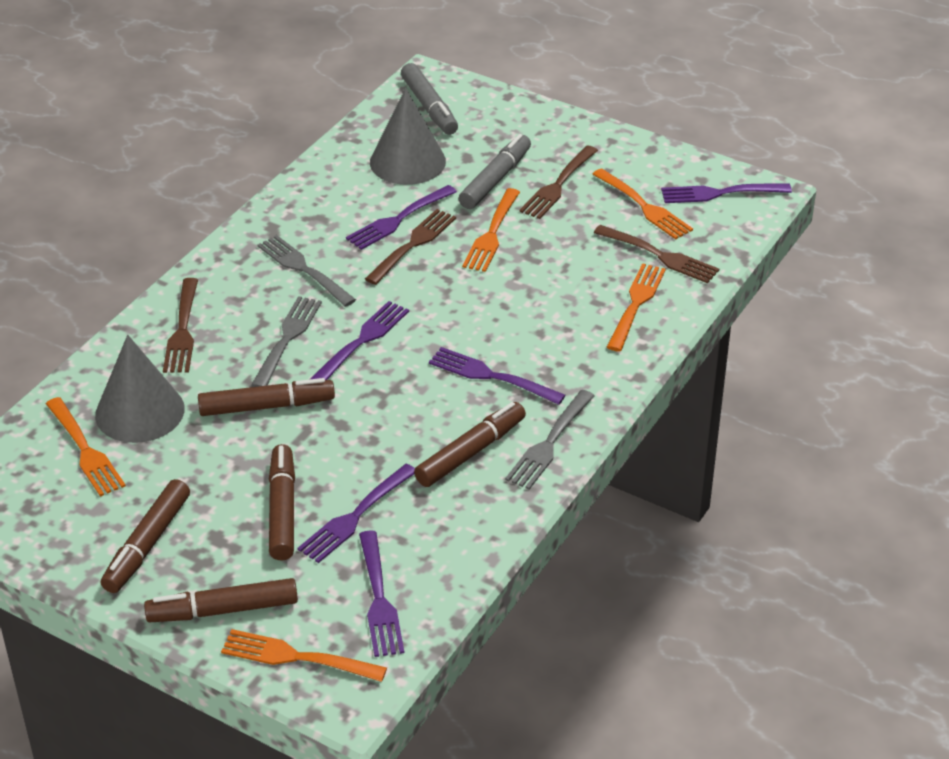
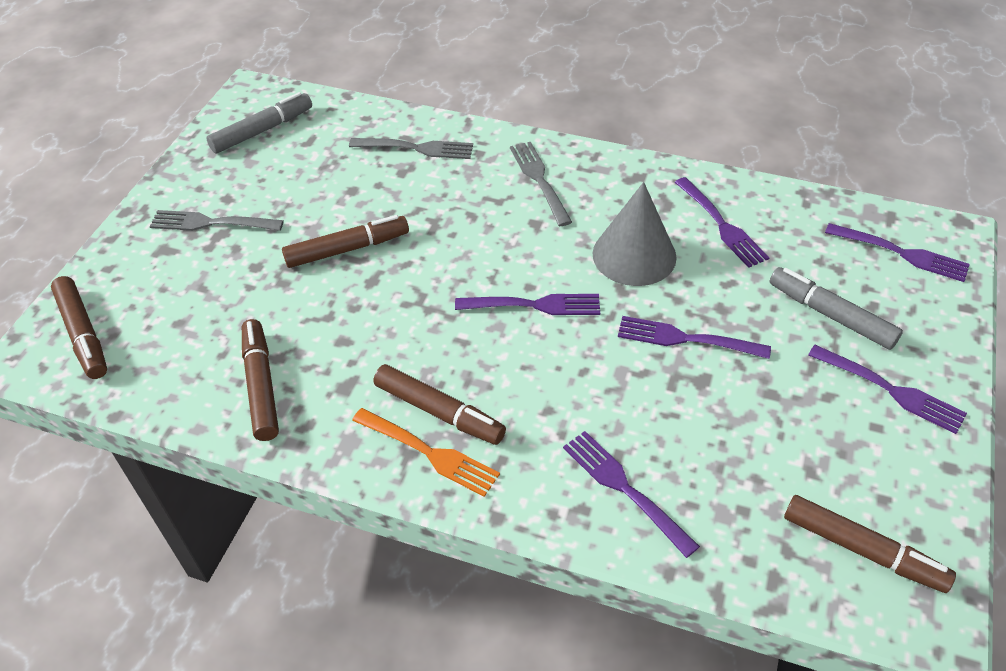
brown fork: [163,278,198,373] [365,209,456,285] [519,146,598,219] [594,225,719,283] = 4 -> none = 0
grey cone: [95,335,185,443] [370,88,446,185] = 2 -> [593,182,677,286] = 1
orange fork: [46,397,126,497] [221,629,387,682] [462,188,520,272] [592,169,693,239] [607,263,666,352] = 5 -> [352,408,500,497] = 1

